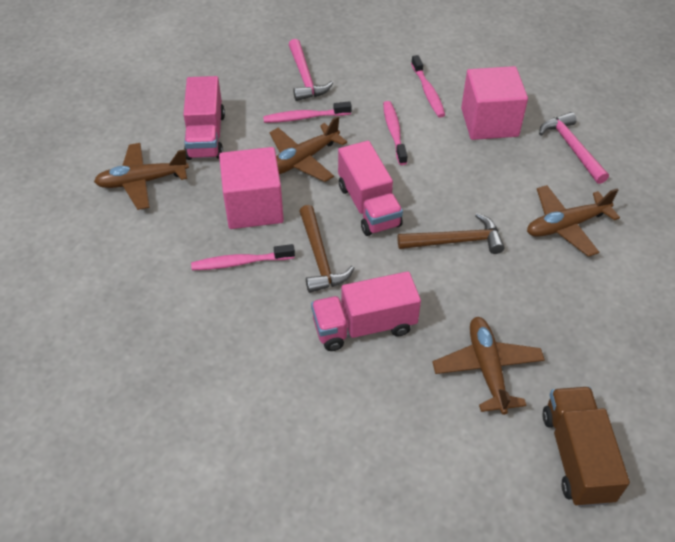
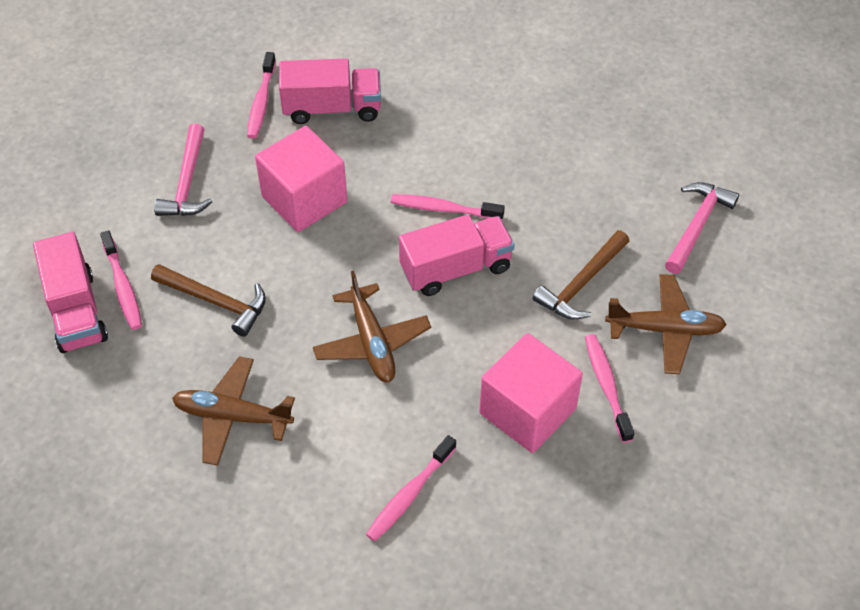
brown plane: [94,143,189,210] [270,116,347,182] [432,317,545,415] [527,185,620,257] = 4 -> [172,356,295,466] [313,271,431,382] [605,274,727,374] = 3
brown truck: [542,387,630,507] = 1 -> none = 0
pink toothbrush: [191,244,295,270] [263,101,352,123] [383,101,407,165] [411,55,445,117] = 4 -> [100,230,142,330] [247,52,276,139] [366,435,456,542] [391,194,505,220] [585,334,634,443] = 5

